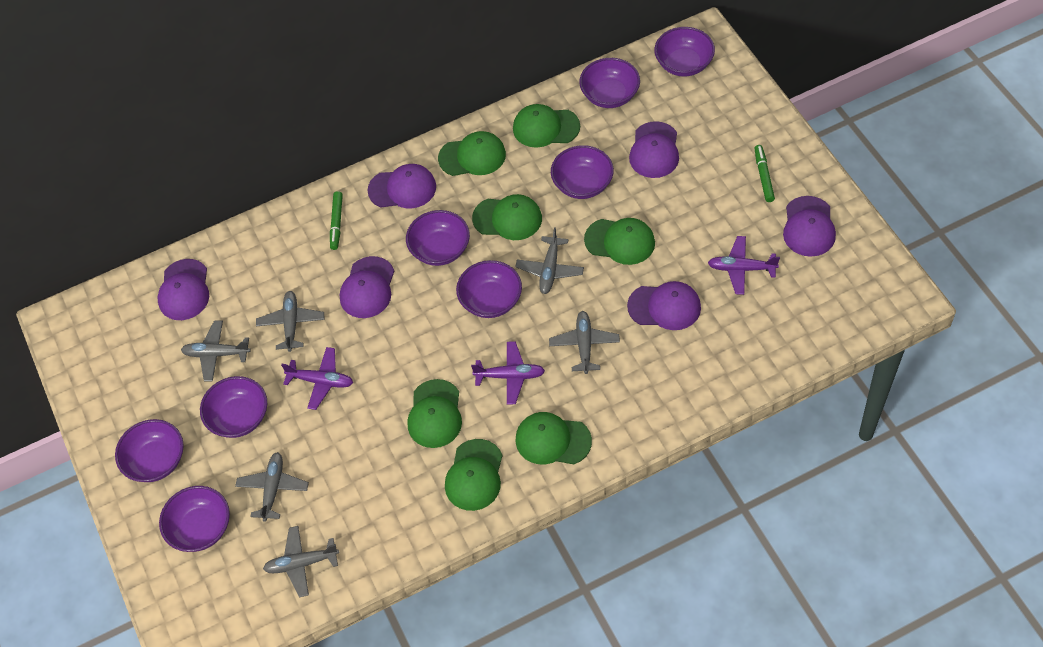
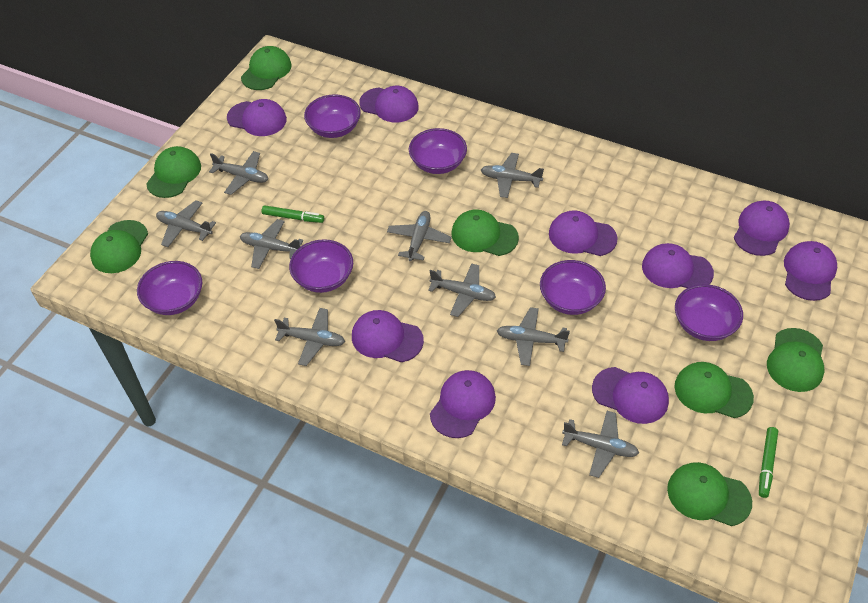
grey plane: [181,321,251,381] [235,452,309,522] [256,291,324,352] [263,526,339,598] [515,227,584,294] [549,311,620,374] = 6 -> [156,200,216,247] [209,151,268,195] [240,219,303,269] [274,308,345,366] [387,211,452,261] [428,263,496,317] [481,153,544,198] [497,307,570,366] [562,411,639,478] = 9
purple bowl: [115,419,184,482] [159,486,230,552] [200,376,267,438] [406,210,470,266] [456,260,522,318] [551,145,614,199] [579,58,640,108] [654,27,715,77] = 8 -> [137,261,202,315] [289,239,353,293] [304,94,361,138] [409,128,467,174] [540,260,606,315] [675,284,743,341] = 6
purple cap: [158,259,209,320] [340,256,394,318] [367,164,436,208] [627,281,701,330] [629,121,679,178] [783,196,836,257] = 6 -> [227,99,287,136] [352,310,424,362] [359,86,419,122] [430,370,496,438] [549,210,617,256] [592,367,669,424] [642,243,714,288] [734,201,790,256] [784,241,837,301] = 9
purple plane: [281,347,353,410] [471,341,545,405] [708,236,780,295] = 3 -> none = 0

